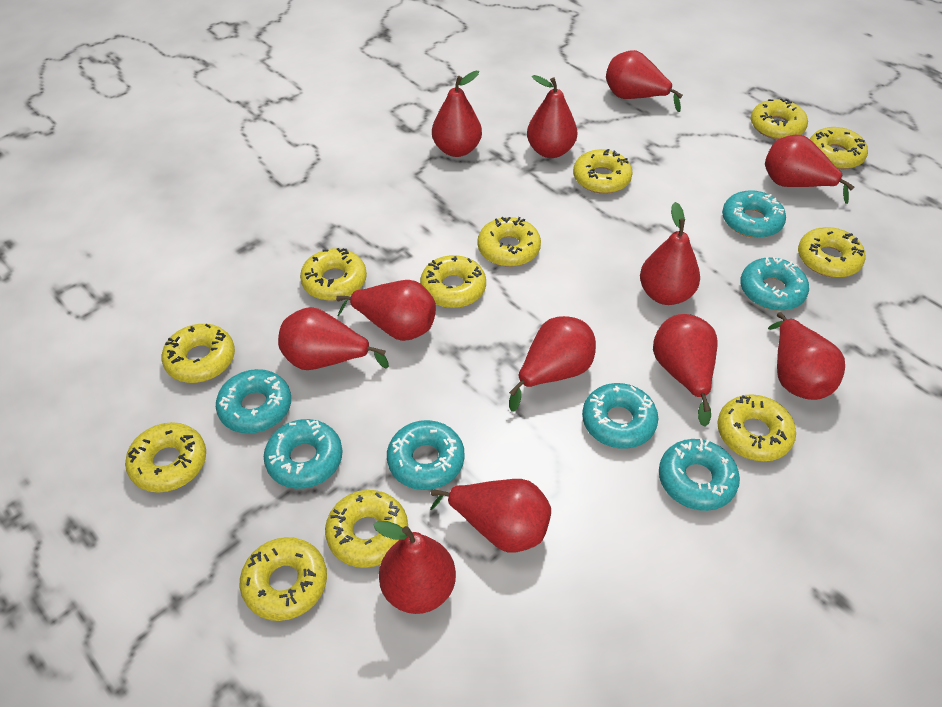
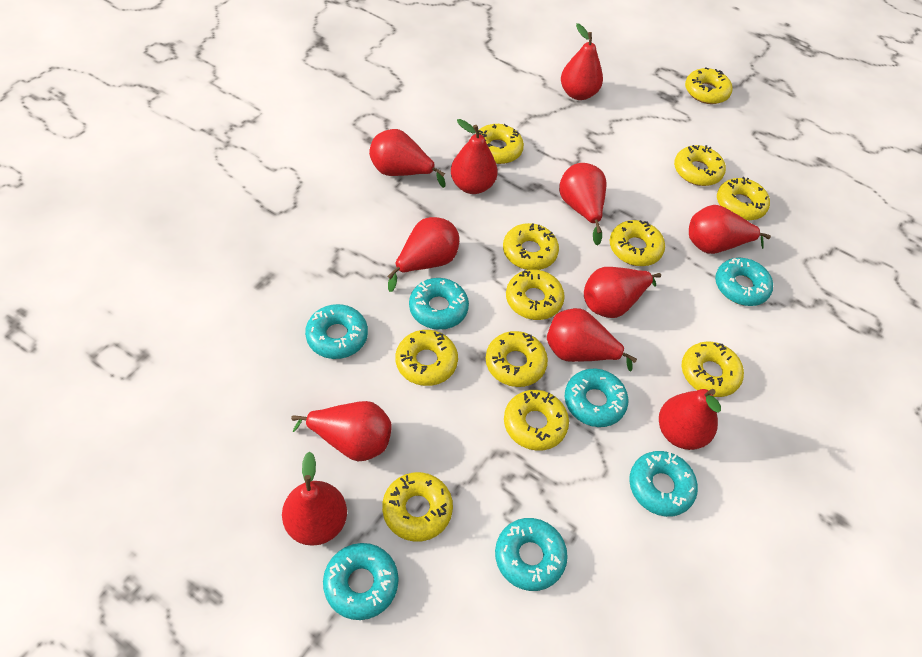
red pear: [278,307,389,370] [336,280,436,341] [373,521,456,614] [430,479,551,553] [432,71,482,157] [509,316,596,412] [527,75,577,158] [606,50,683,112] [640,202,700,305] [653,314,717,426] [765,135,854,204] [768,312,845,400] = 12 -> [282,451,347,546] [291,401,392,461] [369,129,446,188] [387,217,459,292] [451,119,498,194] [547,308,637,372] [559,163,606,245] [561,23,603,100] [584,267,661,318] [659,389,721,450] [689,205,771,254] = 11

